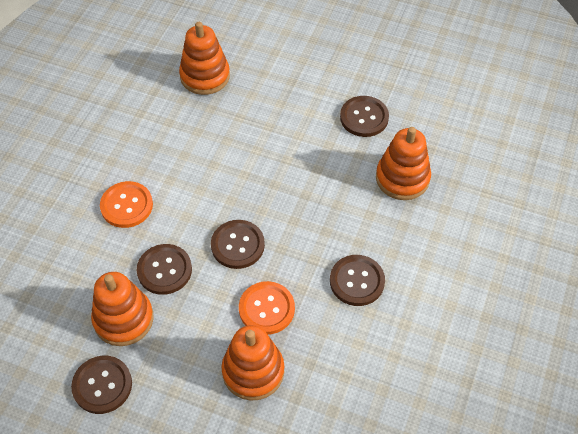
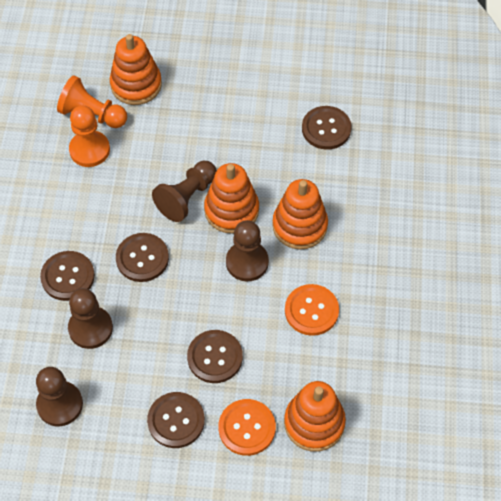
brown pawn: none = 0 -> [36,367,83,426] [68,288,113,349] [152,161,217,222] [226,220,269,281] = 4
orange pawn: none = 0 -> [57,75,127,128] [69,106,110,167] = 2

